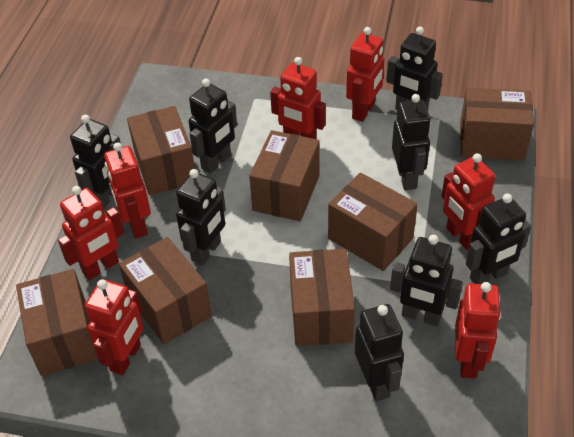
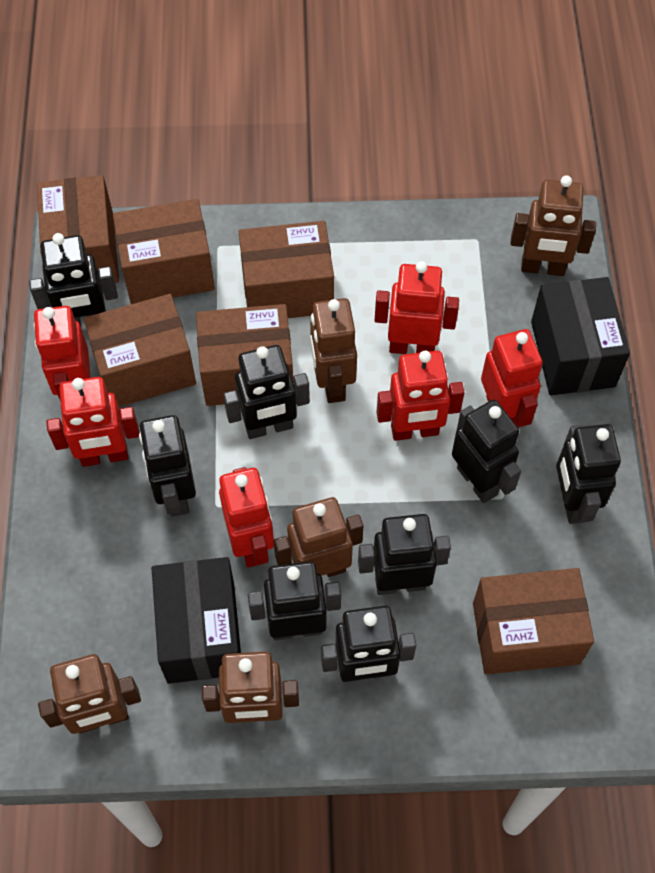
black box: none = 0 -> [152,557,241,684] [531,277,630,395] = 2
brown box: [16,269,98,376] [119,237,212,345] [127,106,195,195] [249,130,320,221] [289,249,355,346] [328,173,418,271] [460,88,534,160] = 7 -> [37,175,119,283] [84,294,196,407] [113,199,215,304] [196,304,294,406] [239,221,334,318] [473,568,594,674] = 6
brown robot: none = 0 -> [38,654,141,734] [202,652,299,723] [274,497,363,577] [310,298,357,403] [510,175,596,276] = 5
red robot: [58,186,124,280] [85,279,143,375] [104,142,151,238] [270,57,326,139] [346,27,384,122] [441,153,495,251] [455,282,501,378] = 7 -> [34,306,91,402] [46,377,139,467] [219,467,274,567] [375,261,459,354] [376,351,464,441] [481,329,543,428] = 6

